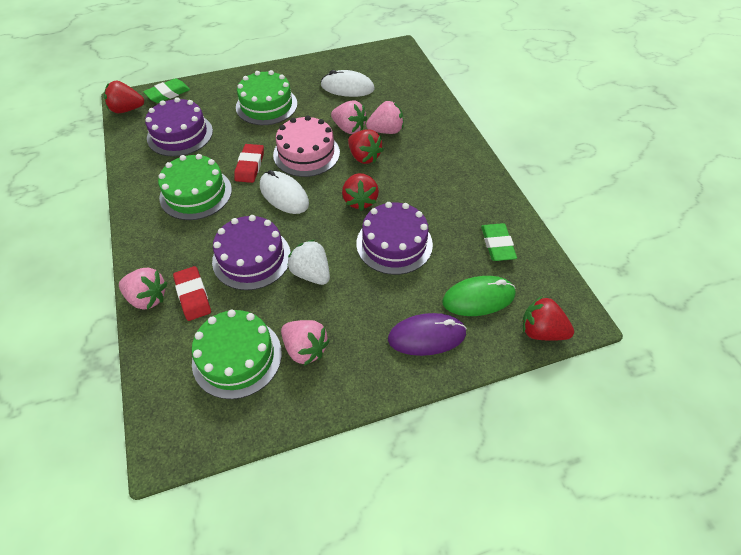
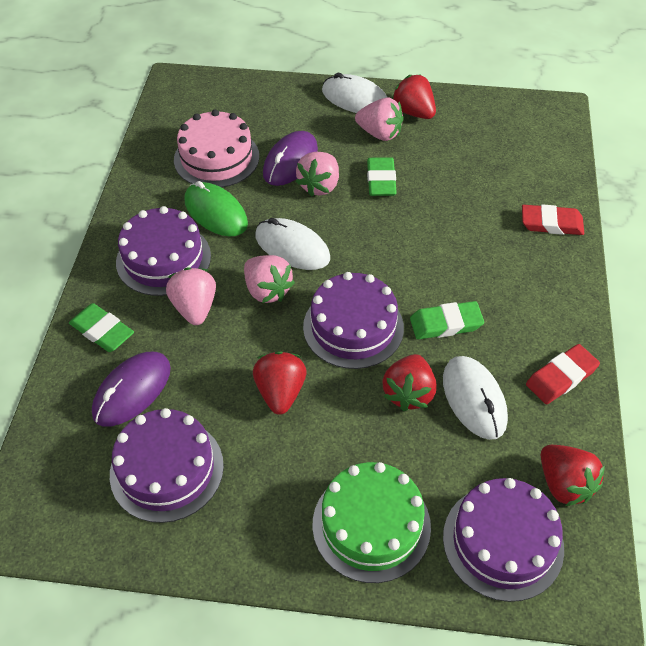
green cake: [158,154,232,220] [192,310,282,399] [236,70,297,125] = 3 -> [313,462,431,583] = 1
green eraser: [143,78,190,103] [481,223,517,261] = 2 -> [69,303,134,352] [367,157,397,196] [410,301,484,339] = 3
purple cake: [145,97,213,157] [212,215,291,290] [356,202,433,275] = 3 -> [110,408,224,523] [116,206,211,296] [303,272,404,369] [443,478,564,602] = 4
purple mouse: [388,313,467,356] = 1 -> [92,352,171,427] [263,131,318,186] = 2
white mouse: [260,170,309,214] [321,70,375,97] = 2 -> [256,218,330,270] [322,73,388,113] [443,356,508,440] = 3
white strawberry: [287,240,330,285] = 1 -> none = 0

